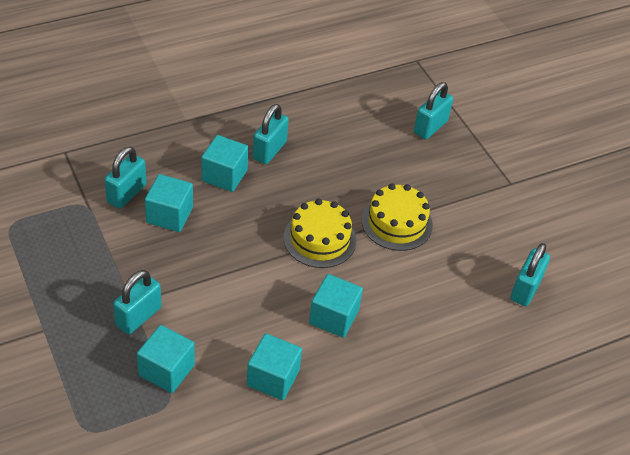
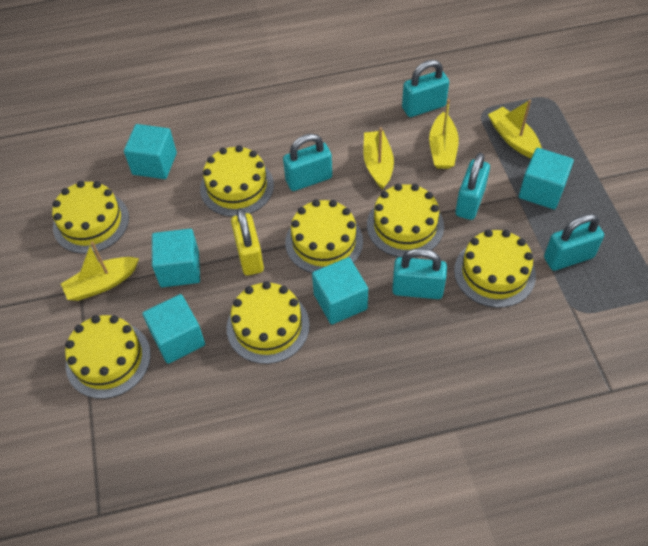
yellow boat: none = 0 -> [61,241,139,301] [363,127,394,189] [429,99,459,169] [488,100,542,158] = 4
yellow cake: [284,199,356,268] [361,183,433,251] = 2 -> [52,181,129,254] [65,315,151,399] [200,145,274,217] [226,281,310,364] [285,199,363,273] [367,184,444,257] [454,229,536,308] = 7
yellow padlock: none = 0 -> [231,208,264,276] = 1

